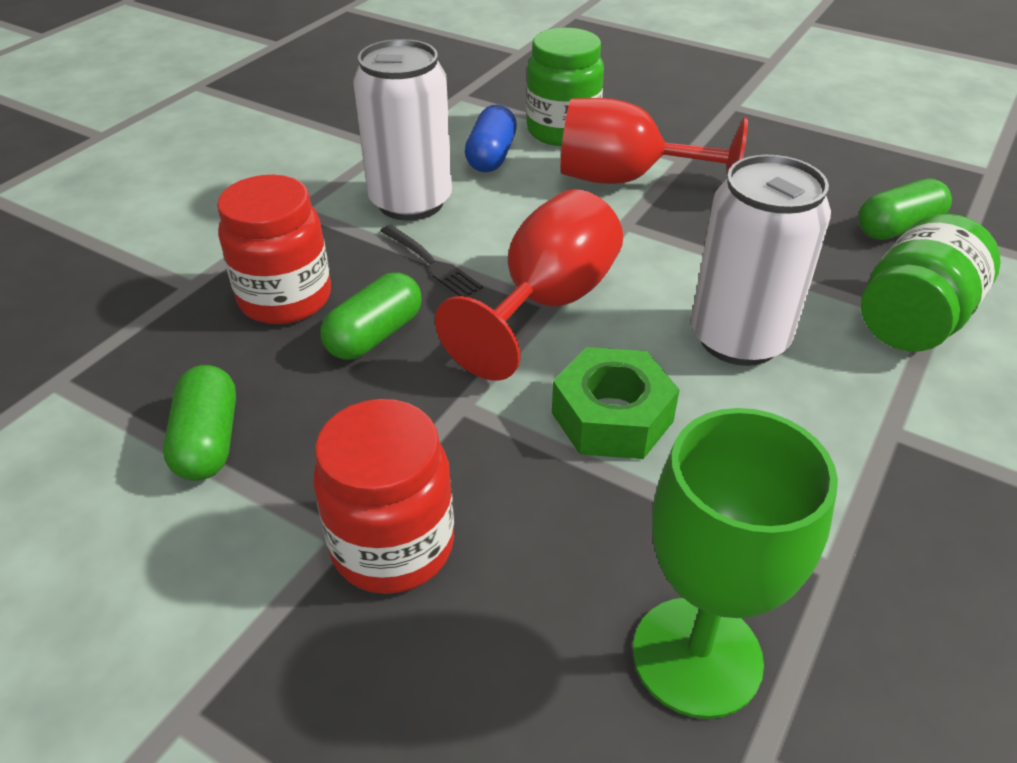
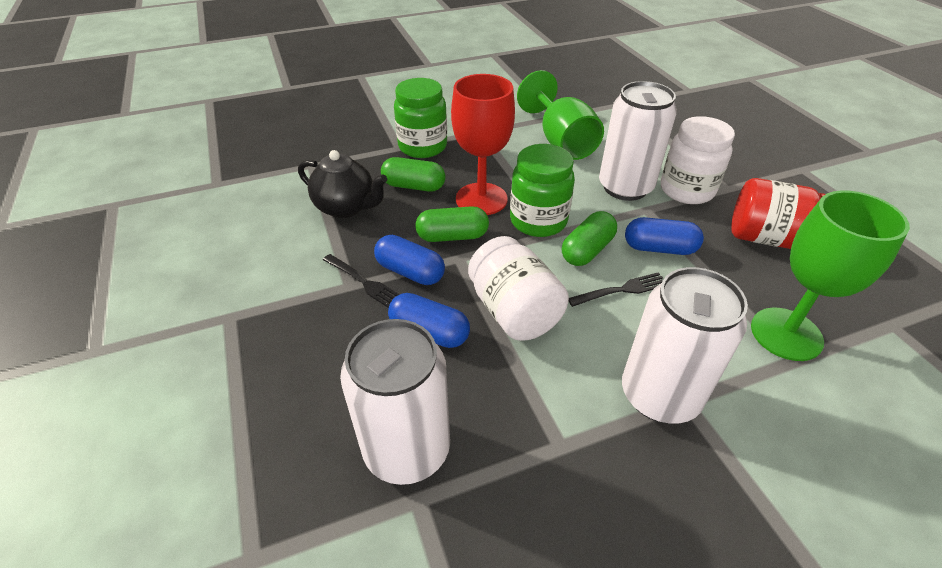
black fork: [380,225,483,297] = 1 -> [323,254,400,308] [569,272,664,307] = 2
black teapot: none = 0 -> [298,150,387,218] = 1
blue capsule: [465,105,517,172] = 1 -> [374,235,445,285] [388,293,470,348] [625,217,704,255] = 3
green goblet: [633,408,838,719] = 1 -> [517,70,604,160] [751,190,910,361] = 2
green nut: [552,347,680,459] = 1 -> none = 0
red goblet: [435,189,623,381] [561,98,748,184] = 2 -> [451,74,515,215] = 1
red jar: [217,175,331,324] [313,399,454,594] = 2 -> [731,178,825,249] = 1
white can: [353,39,452,221] [691,155,831,366] = 2 -> [340,319,450,485] [599,81,677,201] [622,267,748,424] = 3
white jar: none = 0 -> [468,236,569,341] [661,116,735,204] = 2

